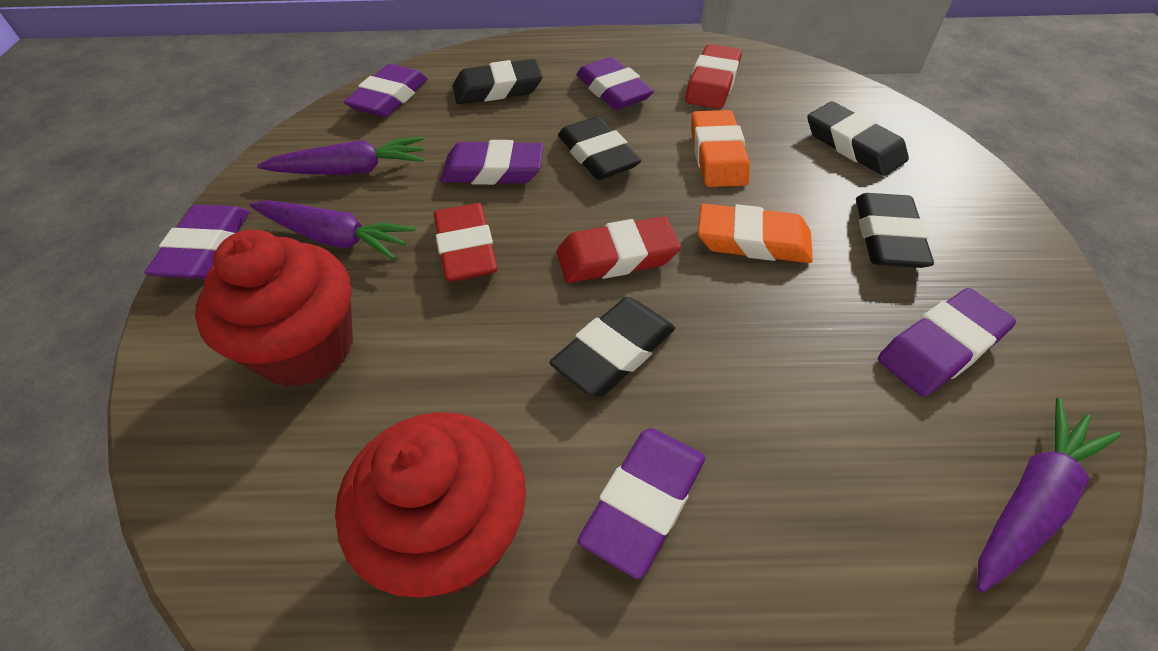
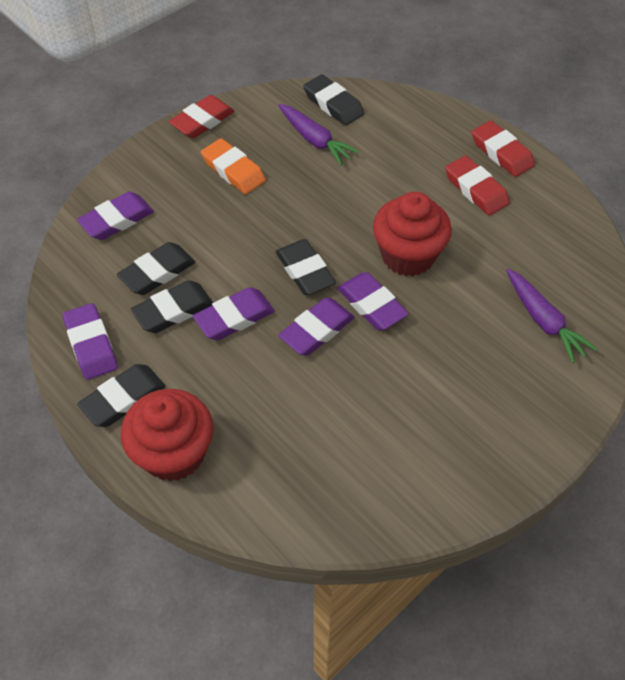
orange eraser: [691,110,750,187] [698,204,813,263] = 2 -> [201,138,266,194] = 1
purple carrot: [250,200,415,260] [257,136,424,175] [977,398,1121,592] = 3 -> [278,104,360,165] [506,269,597,363] = 2
purple eraser: [144,205,250,279] [344,64,428,117] [440,140,544,185] [576,57,654,110] [578,428,705,579] [878,288,1016,397] = 6 -> [63,303,118,380] [77,192,154,240] [193,287,275,340] [278,297,355,356] [337,272,409,330] = 5

